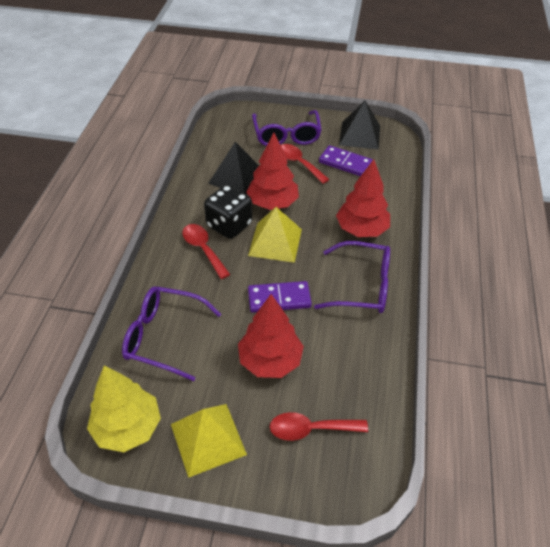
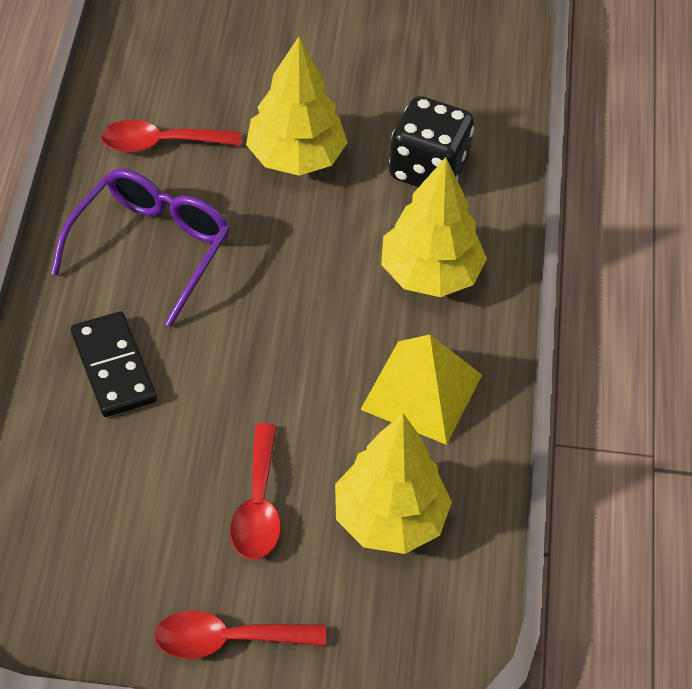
black domino: none = 0 -> [71,311,157,417] = 1
black pyramid: [208,142,259,195] [339,101,380,150] = 2 -> none = 0
purple domino: [248,281,312,312] [319,145,373,176] = 2 -> none = 0
purple glasses: [122,286,221,381] [252,110,322,146] [314,241,390,313] = 3 -> [51,169,230,327] = 1
red tree: [238,294,304,378] [246,133,299,210] [336,159,390,237] = 3 -> none = 0
yellow pyramid: [171,404,247,478] [248,207,302,263] = 2 -> [360,334,482,445] = 1
yellow tree: [87,365,161,452] = 1 -> [246,37,348,176] [335,413,452,554] [381,157,487,297] = 3

